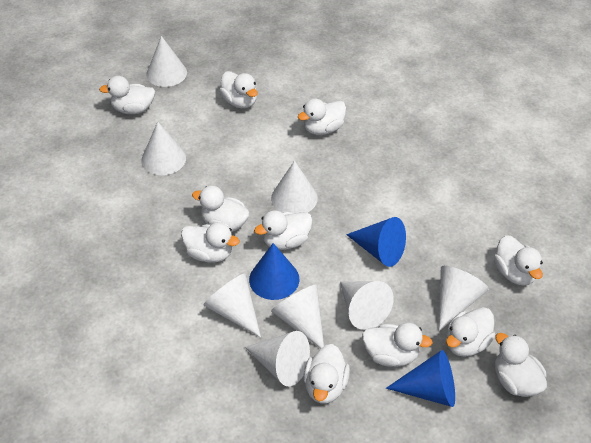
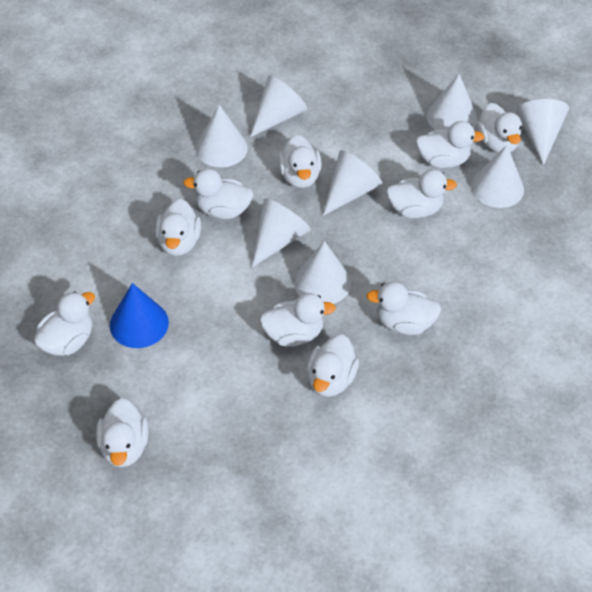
blue cone: [249,243,299,300] [346,217,406,267] [386,350,455,407] = 3 -> [110,283,169,348] = 1

